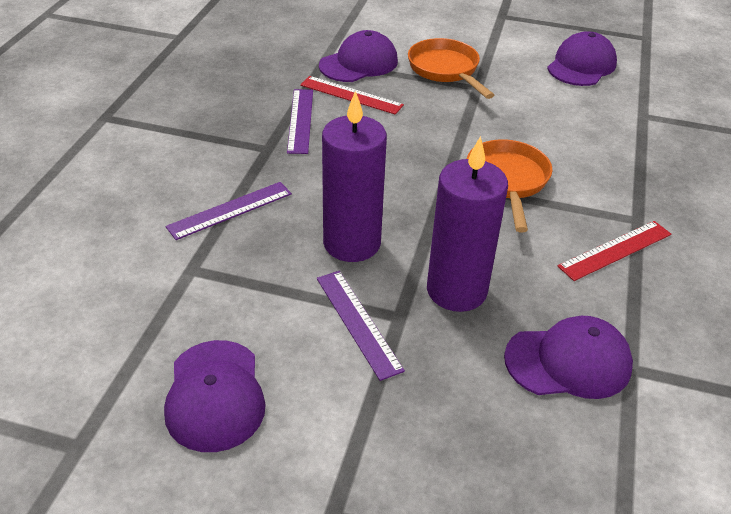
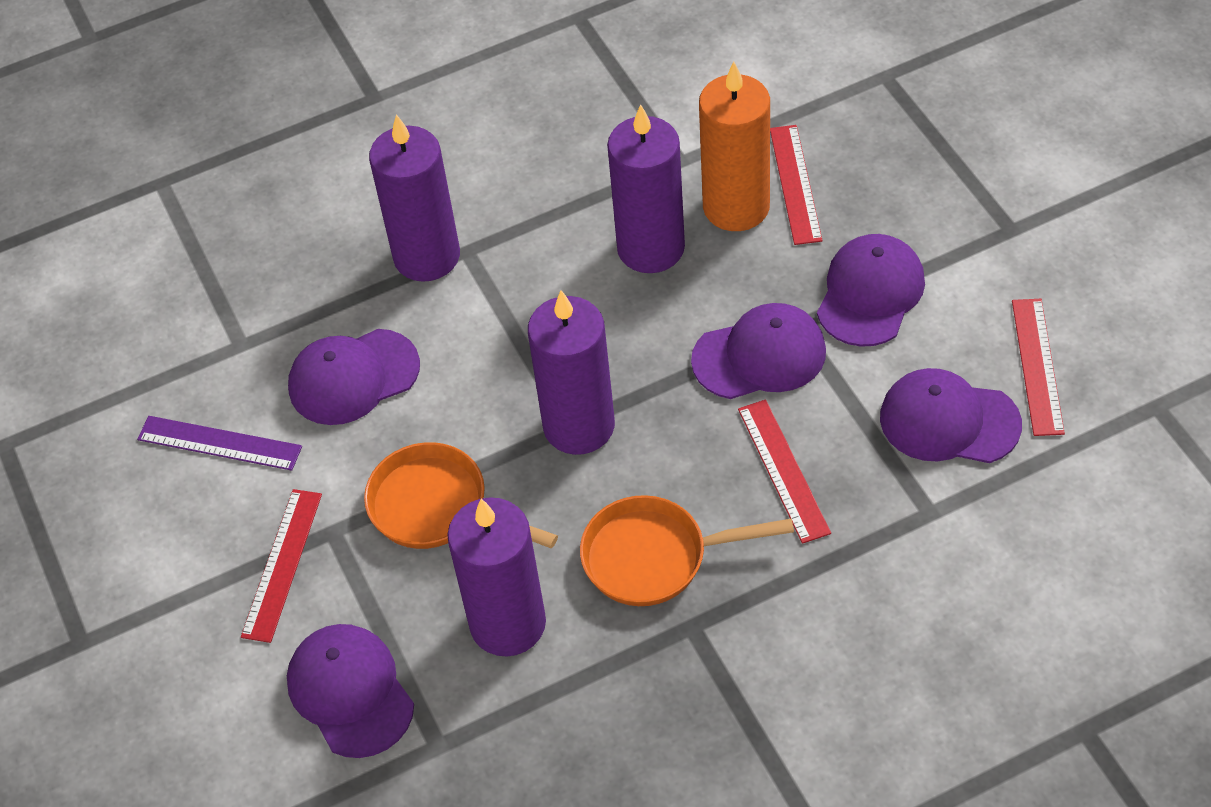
orange candle: none = 0 -> [699,62,770,231] = 1
purple candle: [322,91,387,262] [427,136,508,312] = 2 -> [369,114,460,282] [447,497,546,657] [528,290,615,455] [607,104,685,273] = 4
purple cap: [164,340,266,452] [319,30,398,82] [504,316,633,399] [547,31,617,86] = 4 -> [287,624,414,758] [288,329,420,425] [691,303,826,399] [817,234,925,347] [880,368,1022,463] = 5
purple ruler: [166,182,292,240] [287,89,313,154] [317,271,405,381] = 3 -> [137,416,302,471] = 1
red ruler: [300,76,404,115] [558,221,671,281] = 2 -> [241,489,322,643] [738,400,831,544] [770,125,823,245] [1012,299,1065,436] = 4

